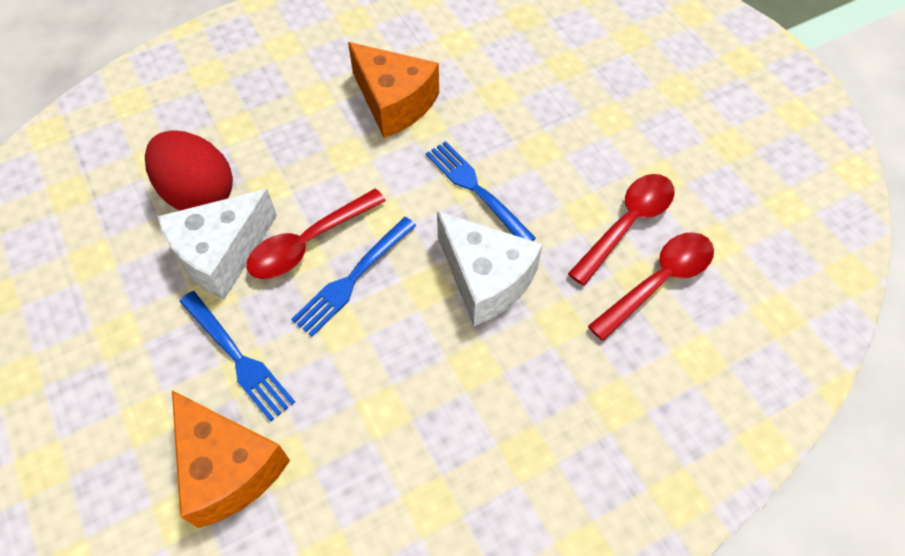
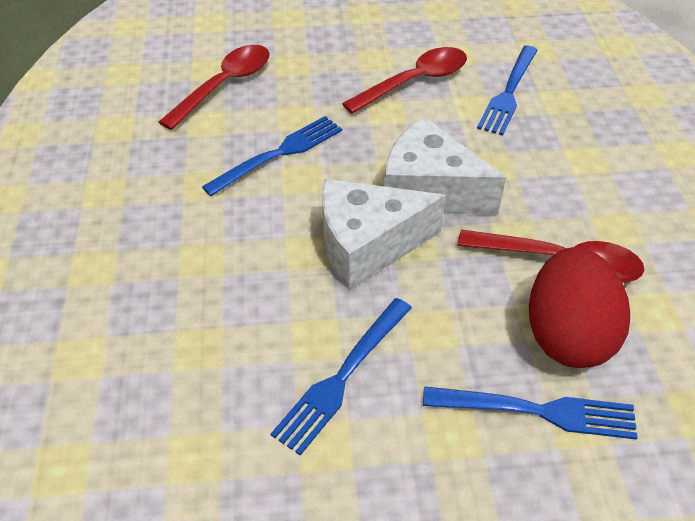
blue fork: [179,291,295,422] [291,217,416,337] [426,141,536,241] = 3 -> [202,116,342,196] [271,298,412,456] [423,386,638,440] [477,46,538,135] = 4
orange cheese: [172,391,290,528] [348,42,439,138] = 2 -> none = 0

